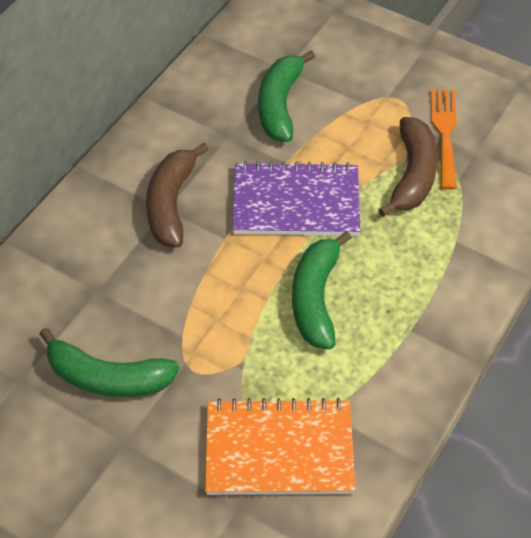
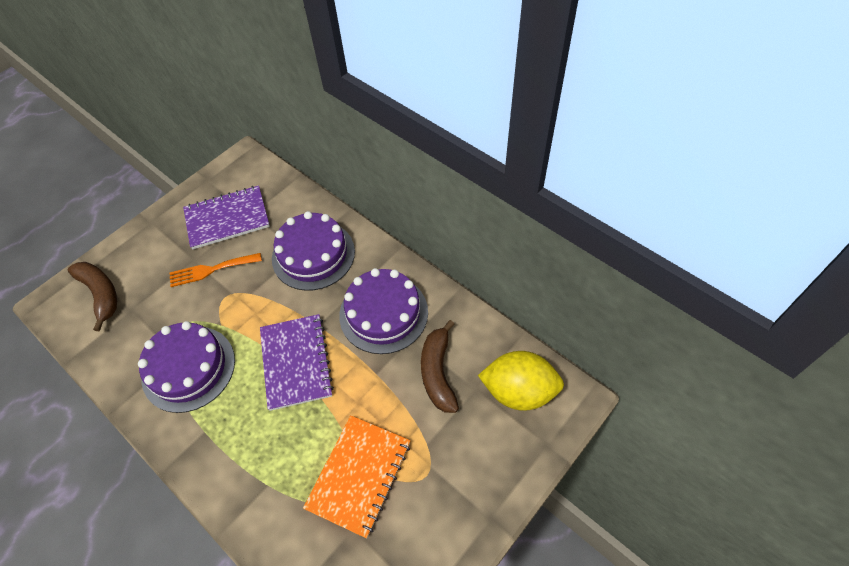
green banana: [40,328,179,397] [258,50,315,142] [292,231,352,349] = 3 -> none = 0
purple cake: none = 0 -> [138,321,235,413] [272,211,355,291] [339,268,428,354] = 3
purple notebook: [232,161,361,236] = 1 -> [183,185,270,249] [260,314,334,411] = 2
yellow lemon: none = 0 -> [478,351,564,411] = 1

